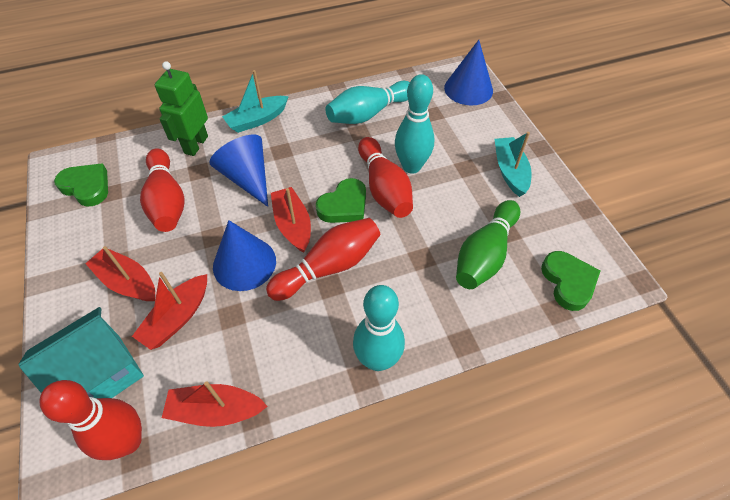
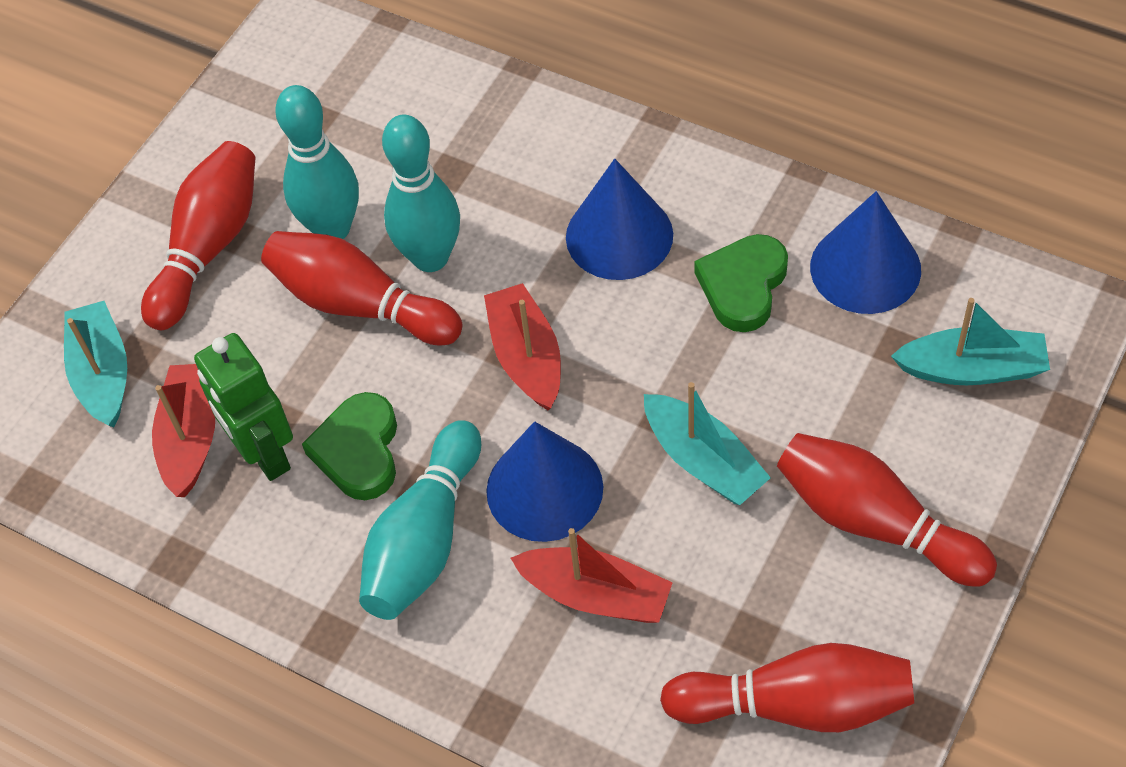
green bowling pin: [456,200,520,289] = 1 -> none = 0
green heart: [54,163,108,207] [316,178,366,223] [541,251,600,311] = 3 -> [302,392,397,500] [694,234,788,332] = 2
red boat: [85,246,155,301] [132,272,207,350] [162,381,268,427] [271,187,311,253] = 4 -> [152,364,215,497] [484,283,561,410] [511,528,673,623] = 3
turquoise boat: [222,70,289,133] [495,132,532,197] = 2 -> [64,301,127,427] [644,382,771,505] [891,298,1050,385] = 3
turquoise house: [18,307,144,398] = 1 -> none = 0

